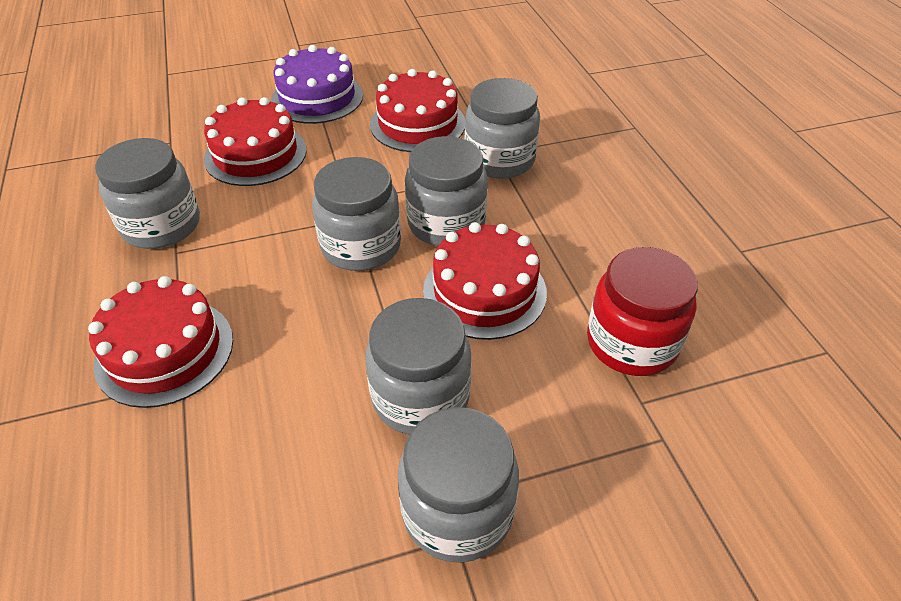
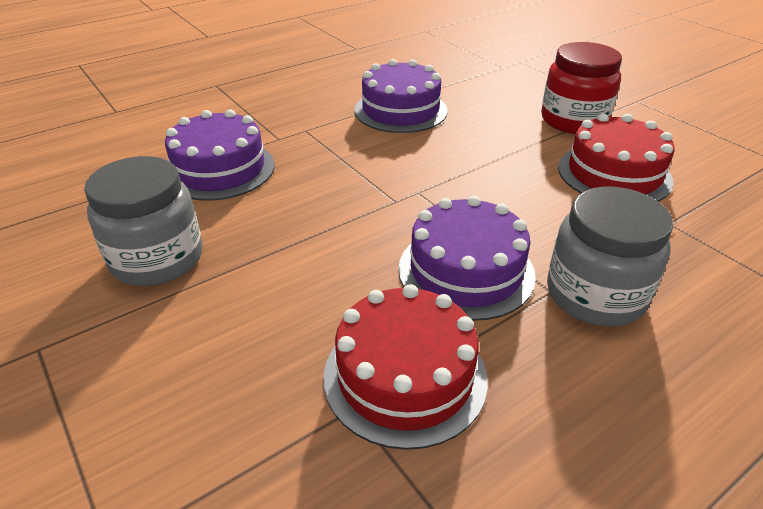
grey jar: [95,138,200,249] [312,157,401,271] [365,298,472,435] [398,407,519,563] [405,136,488,246] [465,78,540,179] = 6 -> [84,156,203,286] [547,187,673,327] = 2
purple cake: [271,45,363,124] = 1 -> [165,109,275,201] [354,59,448,133] [398,196,536,321] = 3
red cake: [88,276,233,408] [204,97,307,186] [370,69,465,152] [423,222,547,340] = 4 -> [323,284,488,450] [558,113,674,202] = 2

